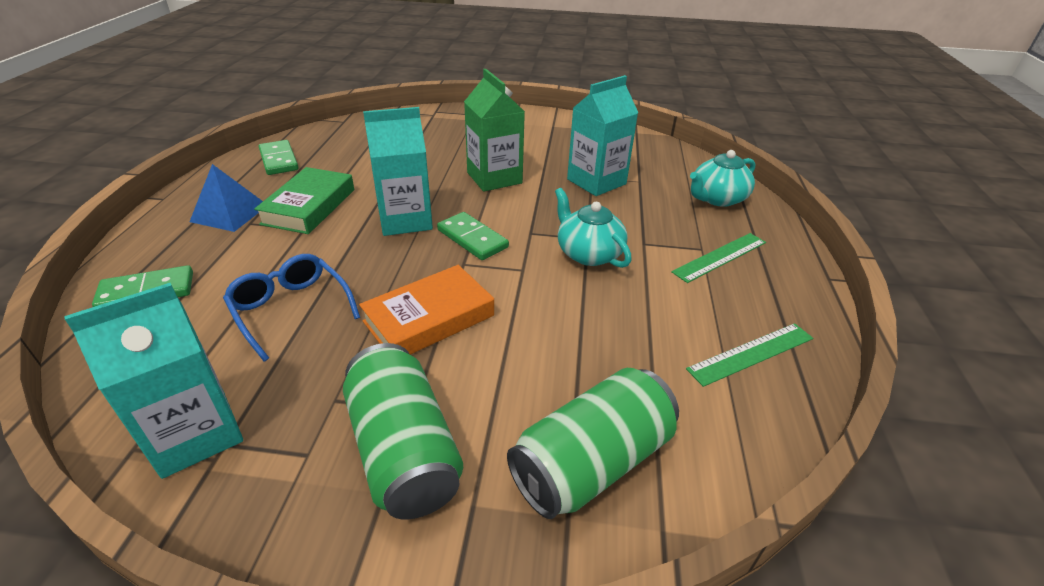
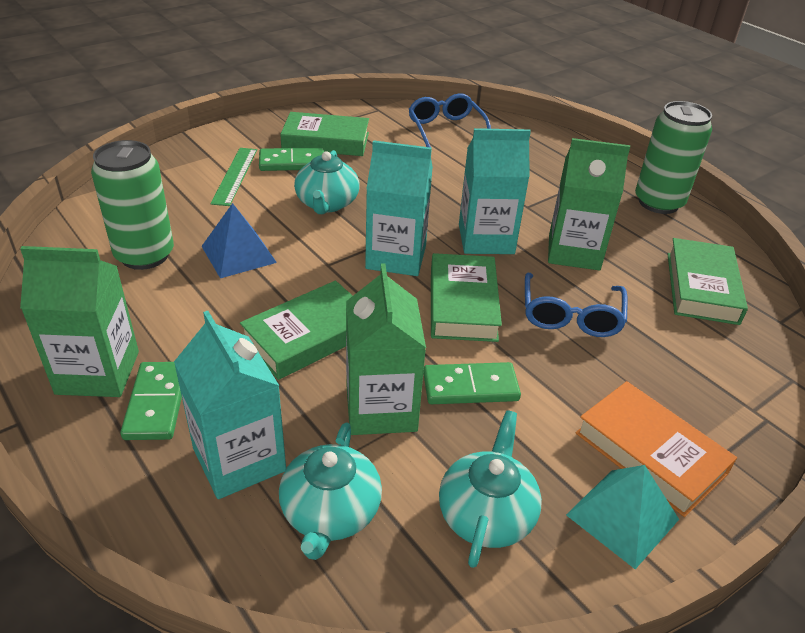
blue glasses: [223,254,360,361] = 1 -> [408,93,491,148] [525,272,628,337] = 2
green book: [254,167,354,234] = 1 -> [240,281,353,380] [280,112,369,156] [431,253,502,342] [668,238,748,325] = 4
green carton: [464,69,525,192] = 1 -> [20,246,139,397] [346,263,426,435] [548,138,630,270] = 3
green ruler: [671,233,766,283] [686,323,813,387] = 2 -> [210,148,257,206] = 1
turquoise pyramid: none = 0 -> [566,465,679,569] = 1
turquoise teapot: [555,188,632,268] [690,150,755,207] = 2 -> [279,423,382,560] [294,150,360,214] [439,410,542,568] = 3

